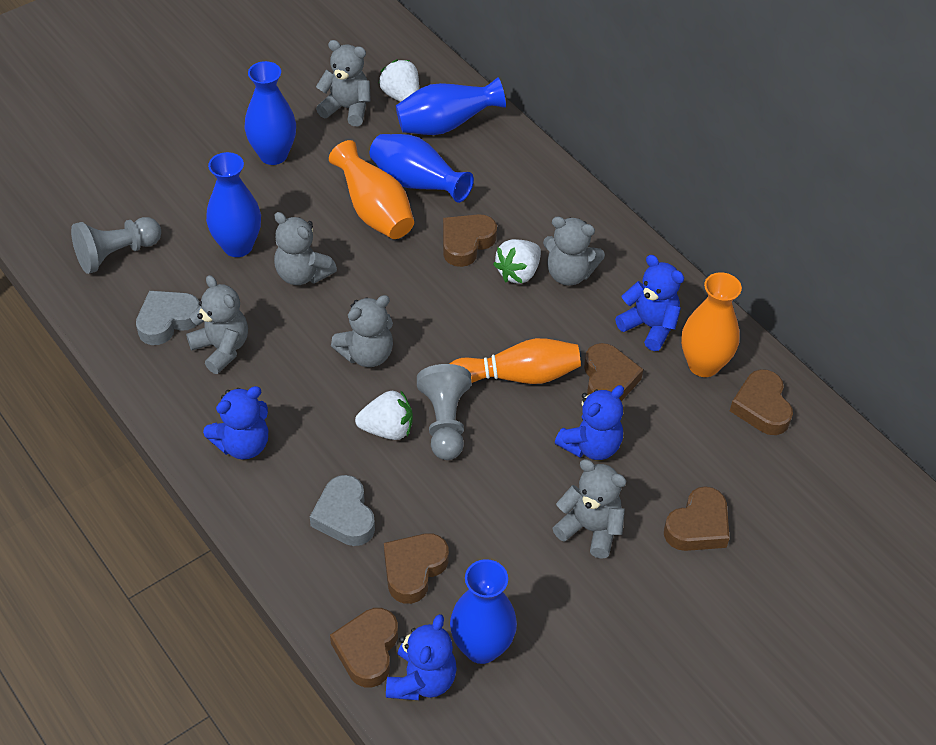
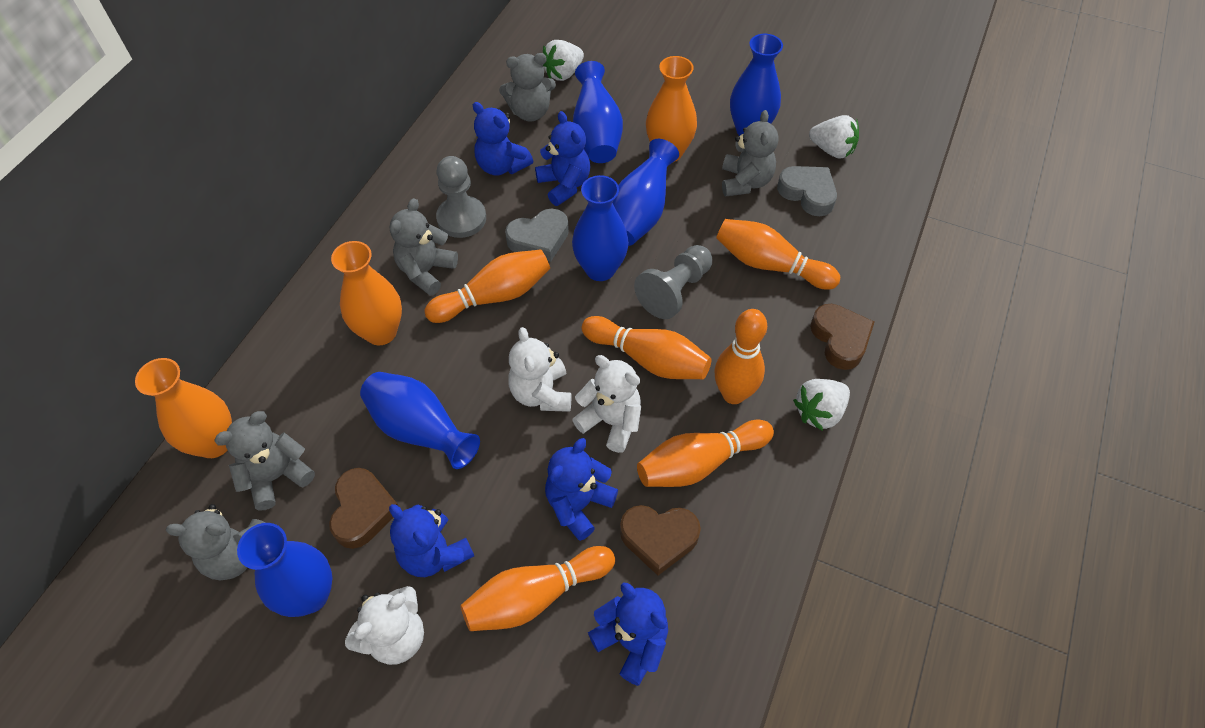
blue teddy bear: [203,386,268,460] [386,614,457,700] [555,385,624,460] [615,255,684,351] = 4 -> [389,504,474,577] [473,102,533,176] [535,111,590,206] [545,438,618,541] [588,582,668,686] = 5
blue vase: [206,152,261,257] [245,61,296,165] [370,134,474,203] [396,77,506,135] [450,559,517,664] = 5 -> [237,523,332,617] [360,372,480,469] [572,175,629,281] [573,61,623,163] [612,139,679,246] [730,34,783,136] = 6
brown heart: [330,608,398,687] [384,533,449,604] [443,214,497,267] [584,343,643,401] [664,486,730,551] [730,369,793,435] = 6 -> [329,468,398,549] [620,505,701,576] [810,304,874,370] = 3
grey teddy bear: [186,275,248,374] [274,212,337,285] [316,40,371,126] [331,295,393,367] [543,216,605,286] [553,459,626,559] = 6 -> [166,504,266,580] [214,411,315,511] [390,198,458,296] [499,53,556,121] [722,110,779,196] = 5
orange bowling pin: [450,338,581,384] = 1 -> [425,249,550,323] [460,546,615,631] [581,316,712,379] [637,420,774,487] [715,309,767,404] [716,219,840,290] = 6
orange vase: [329,140,414,239] [681,272,742,377] = 2 -> [135,358,232,458] [331,241,402,345] [646,56,697,162] = 3
white teddy bear: none = 0 -> [345,586,424,665] [508,327,571,412] [572,355,641,453] = 3

